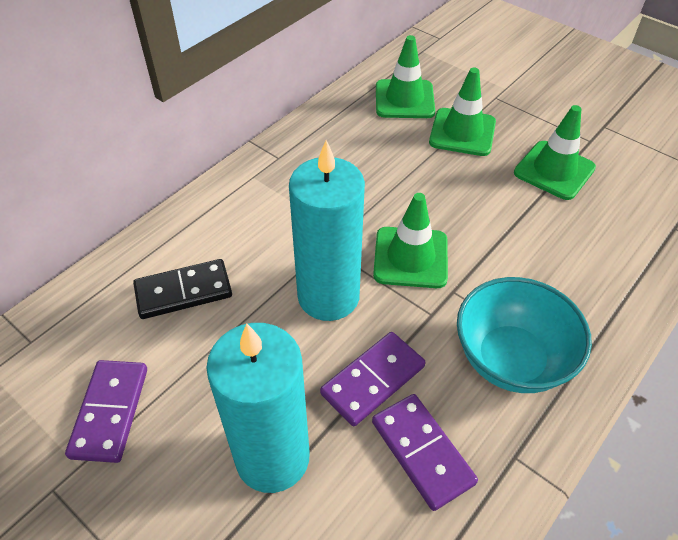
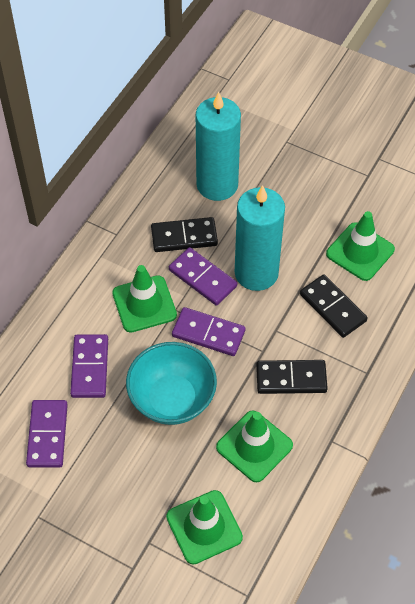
black domino: [133,259,232,319] = 1 -> [151,217,218,252] [256,360,328,394] [300,274,367,338] = 3
purple domino: [65,360,147,463] [320,332,425,426] [372,394,478,511] = 3 -> [26,400,68,468] [70,334,108,398] [169,247,237,306] [172,307,246,356] = 4

